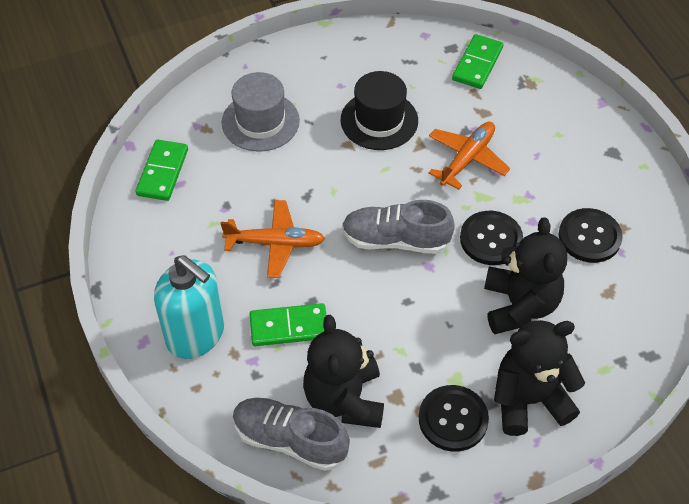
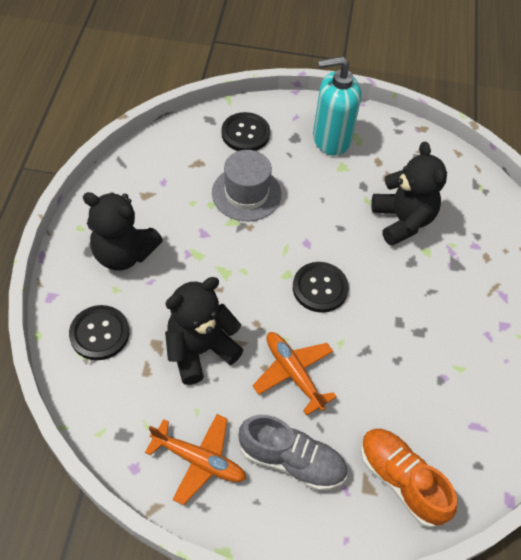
black hat: [340,71,418,150] = 1 -> none = 0
green domino: [136,139,188,201] [249,303,326,346] [452,34,503,89] = 3 -> none = 0
grey shoe: [233,398,350,471] [342,200,455,254] = 2 -> [238,415,347,491] = 1
orange shoe: none = 0 -> [360,429,457,528] = 1

